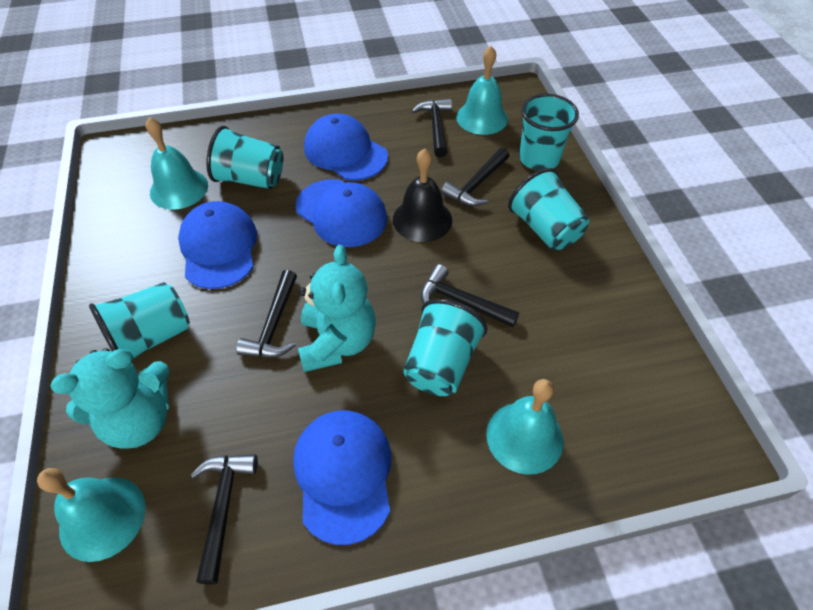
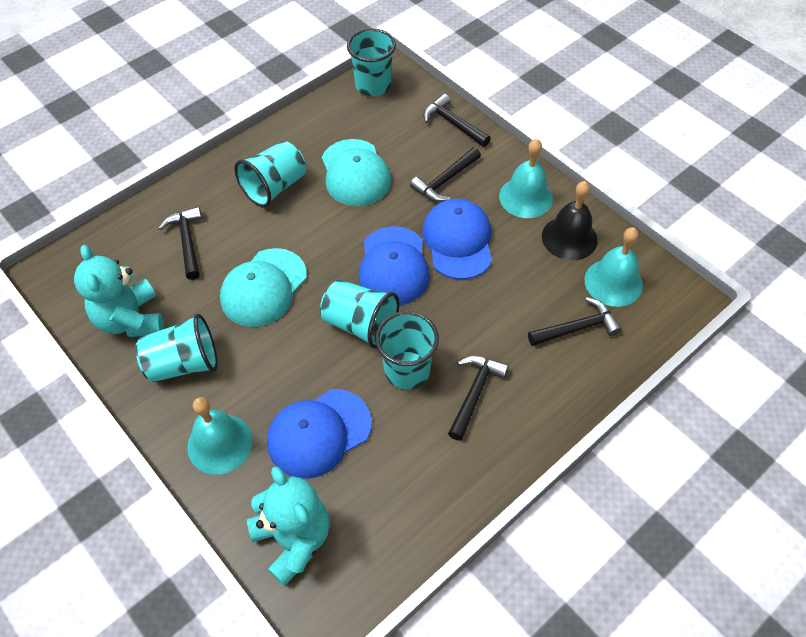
blue cap: [178,201,257,289] [293,411,391,545] [295,179,387,247] [304,114,388,181] = 4 -> [267,389,372,479] [359,226,430,305] [423,199,492,279] = 3
turquoise bell: [37,468,146,562] [146,117,208,210] [456,46,508,135] [486,379,564,475] = 4 -> [187,397,253,474] [499,139,553,218] [585,227,643,307] = 3
turquoise cap: none = 0 -> [220,248,307,327] [322,139,391,206] = 2

